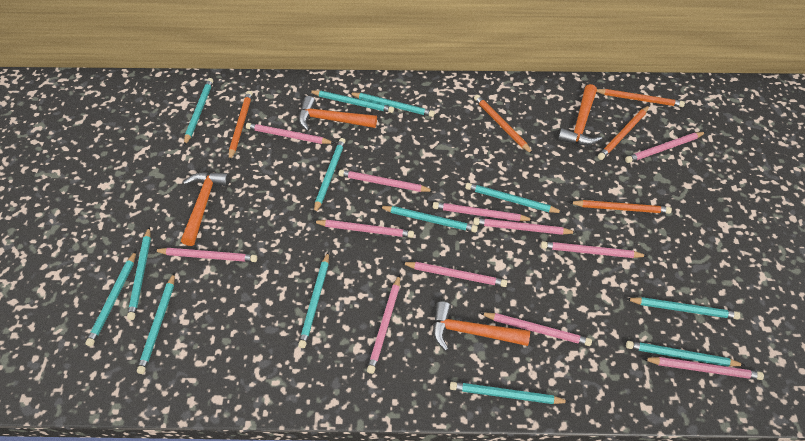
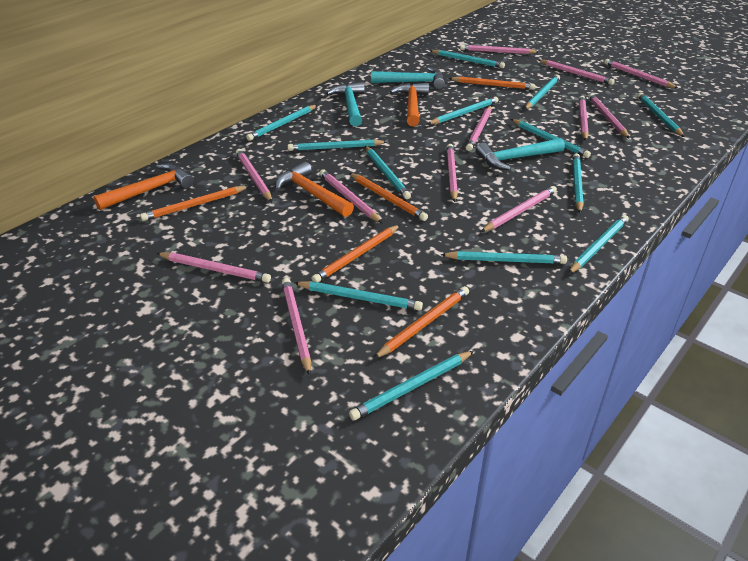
orange hammer: [181,172,230,246] [299,96,377,131] [433,301,530,351] [558,84,602,145] = 4 -> [93,163,194,210] [275,162,354,217] [390,83,429,126] = 3
turquoise hammer: none = 0 -> [326,82,365,127] [371,67,445,89] [476,138,565,170] = 3

